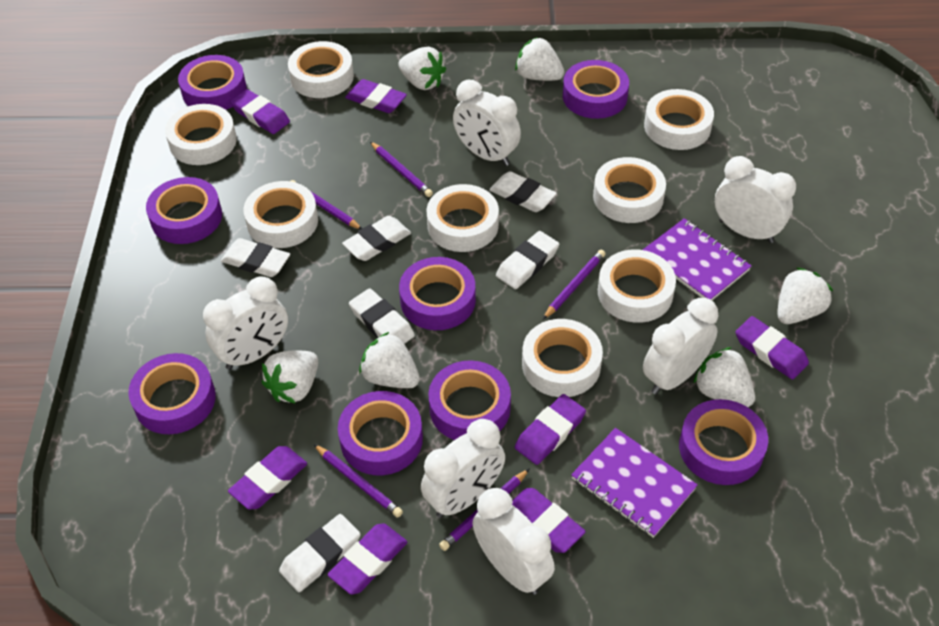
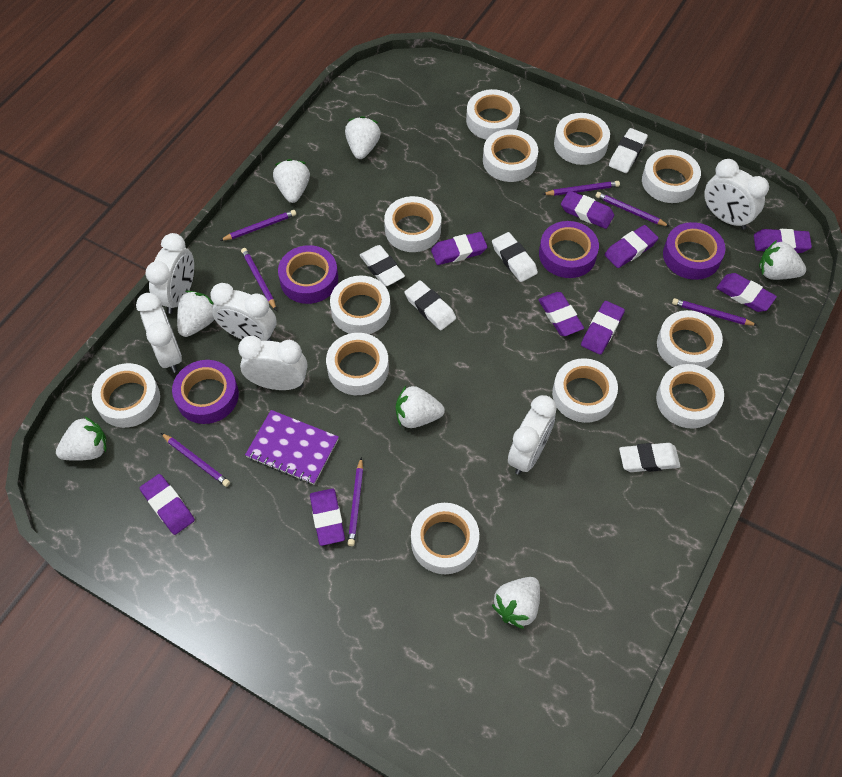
purple eraser: [228,446,307,509] [230,89,290,134] [328,523,407,595] [345,79,407,113] [512,488,586,553] [515,394,586,465] [735,316,809,380] = 7 -> [140,474,195,535] [310,488,345,546] [431,232,487,265] [538,292,584,336] [561,190,614,229] [581,301,625,355] [605,225,658,268] [717,273,777,312] [754,229,812,253] = 9
purple notebook: [571,428,698,538] [643,218,751,300] = 2 -> [245,410,339,485] = 1
purple pencil: [290,180,362,229] [314,444,403,518] [370,142,433,197] [439,468,530,551] [543,250,605,319] = 5 -> [161,433,230,487] [220,210,296,241] [241,248,276,310] [347,457,363,546] [543,181,620,196] [595,192,670,227] [672,298,757,326] = 7
purple tape: [128,353,216,434] [146,177,222,244] [178,55,247,110] [338,391,423,475] [399,257,476,330] [428,360,511,440] [563,60,629,119] [679,399,768,485] = 8 -> [172,360,239,424] [278,245,338,304] [539,221,599,278] [663,222,726,280] = 4
white eraser: [221,238,290,277] [279,514,361,592] [342,216,411,261] [349,288,415,344] [489,171,557,212] [496,231,559,289] = 6 -> [359,245,405,286] [404,280,456,330] [492,232,538,282] [609,128,648,173] [619,443,680,472] = 5
white strawberry: [262,350,318,404] [359,332,420,388] [398,47,446,90] [515,37,564,81] [693,347,755,407] [777,267,833,324] = 6 -> [56,417,107,461] [177,291,215,337] [273,159,310,203] [345,116,381,159] [396,386,445,428] [492,577,540,629] [759,240,806,280] = 7
white tape: [165,104,237,165] [243,181,318,248] [288,41,354,98] [427,184,499,252] [522,319,603,397] [593,157,666,223] [598,249,676,323] [644,89,714,150] = 8 -> [92,363,160,428] [326,333,389,395] [330,275,391,334] [384,196,441,252] [411,503,479,574] [466,89,520,140] [483,129,538,182] [552,358,618,423] [554,113,610,165] [642,149,701,203] [656,364,724,428] [657,310,723,368] = 12

